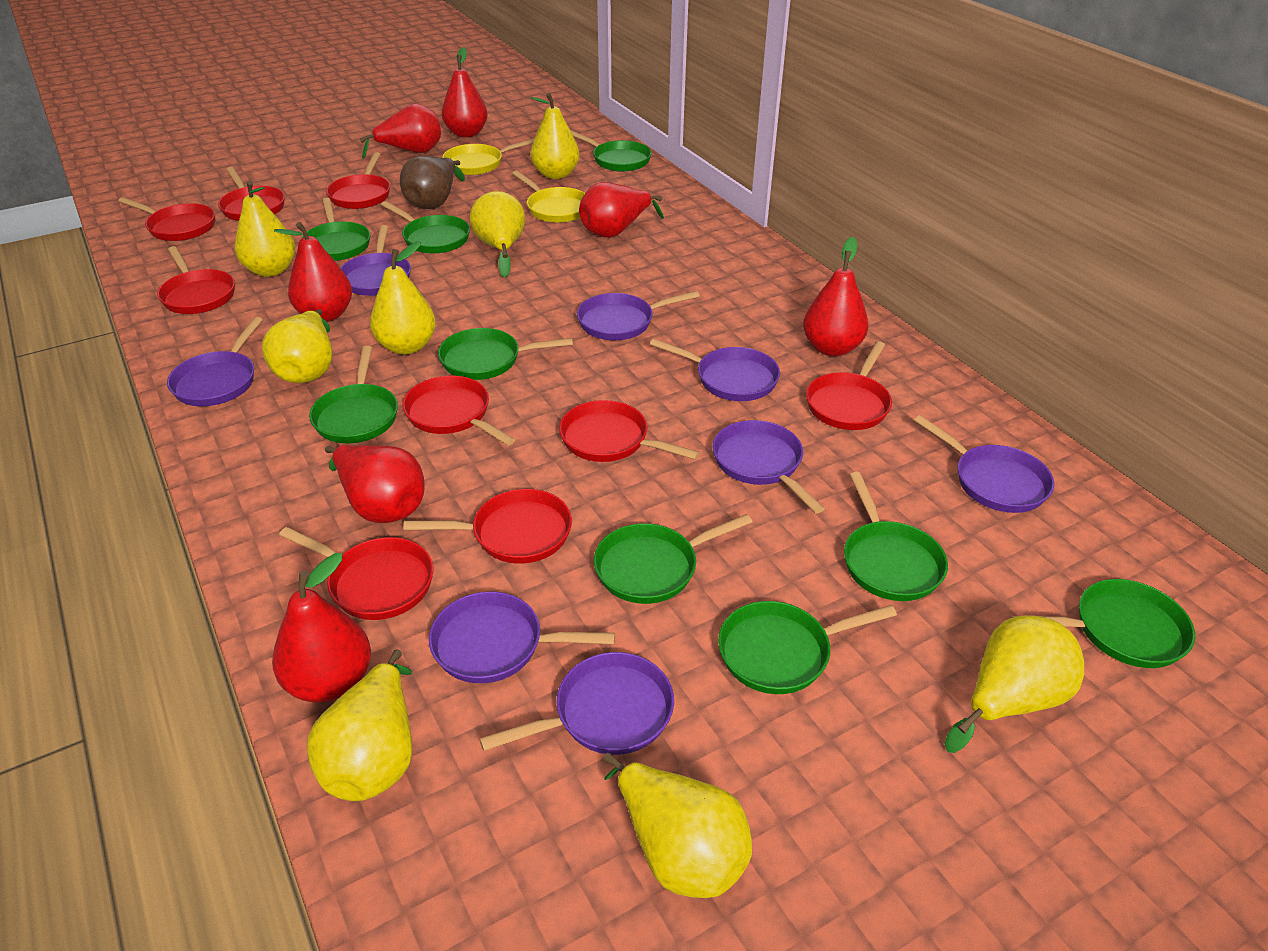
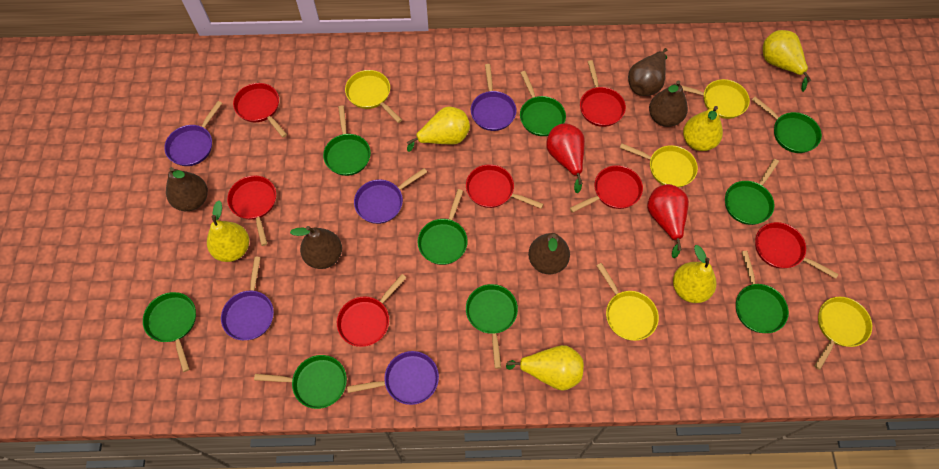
brown pear: [400,156,465,209] = 1 -> [166,167,208,211] [290,226,342,269] [528,233,570,274] [628,48,667,96] [649,80,688,127] = 5
purple pan: [167,317,263,406] [341,225,411,296] [429,592,615,683] [479,652,674,755] [577,291,700,340] [650,339,780,401] [712,420,825,513] [914,415,1054,513] = 8 -> [164,101,222,166] [221,257,274,340] [347,351,439,405] [354,168,427,224] [471,64,517,131] = 5
red pan: [118,197,215,241] [157,246,235,314] [218,167,285,221] [279,527,433,620] [326,152,390,209] [403,376,515,445] [403,489,572,564] [559,400,700,462] [806,341,892,430] = 9 -> [227,175,276,246] [233,83,287,137] [337,274,406,347] [466,164,543,209] [570,165,643,213] [580,60,626,127] [755,222,839,279] = 7
red pear: [272,553,371,703] [274,222,352,322] [325,445,425,523] [360,103,441,159] [442,47,488,137] [579,182,664,238] [803,237,869,356] = 7 -> [546,123,585,193] [647,184,689,258] = 2
yellow pan: [442,138,535,175] [512,171,585,223] = 2 -> [345,70,402,123] [596,263,659,341] [620,143,698,188] [681,79,750,119] [814,297,872,370] = 5
yellow pear: [234,181,296,277] [262,309,332,383] [307,649,412,801] [370,241,436,355] [470,191,525,278] [531,93,580,179] [603,753,752,898] [945,615,1084,753] = 8 -> [207,200,249,262] [407,107,470,152] [506,345,584,391] [673,245,717,303] [683,106,723,151] [763,30,811,92] = 6

